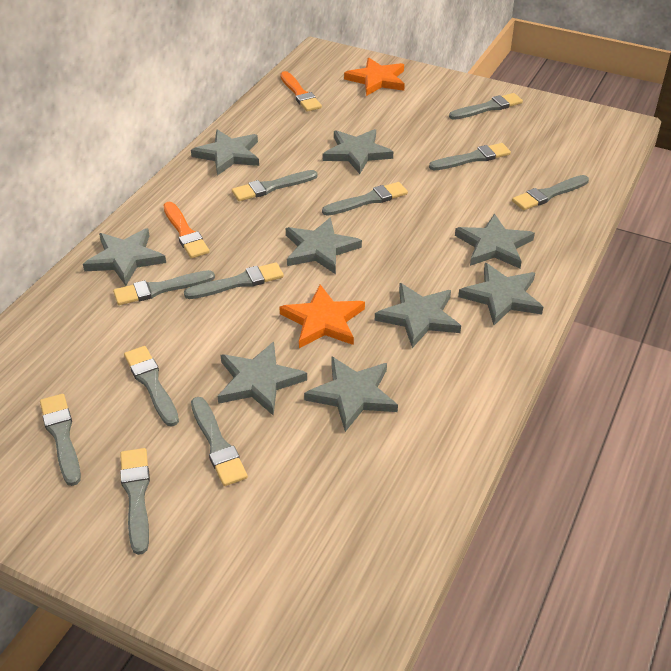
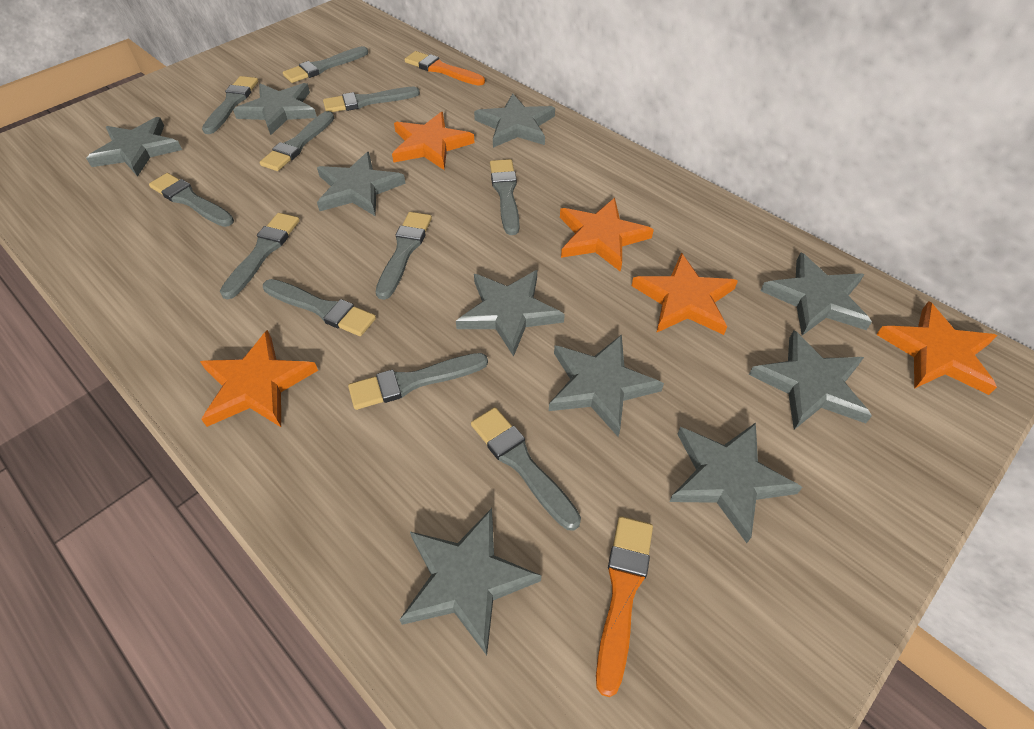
grey star: [83,228,166,286] [191,129,259,176] [217,342,307,416] [286,217,362,274] [304,356,398,432] [323,129,393,174] [375,283,461,348] [455,214,535,268] [458,263,543,325] = 9 -> [86,117,182,177] [233,83,317,135] [317,152,406,216] [399,508,542,655] [456,270,565,357] [474,94,555,148] [549,335,664,437] [669,423,803,543] [749,330,872,430] [761,252,872,335] = 10
orange star: [279,284,365,348] [344,58,405,96] = 2 -> [200,330,318,427] [392,112,474,170] [560,198,654,272] [632,253,738,335] [876,301,997,395] = 5

